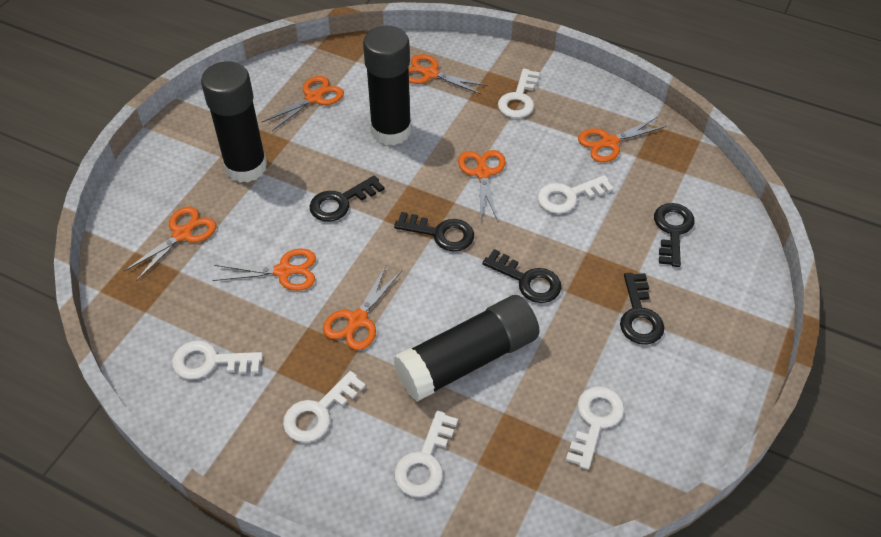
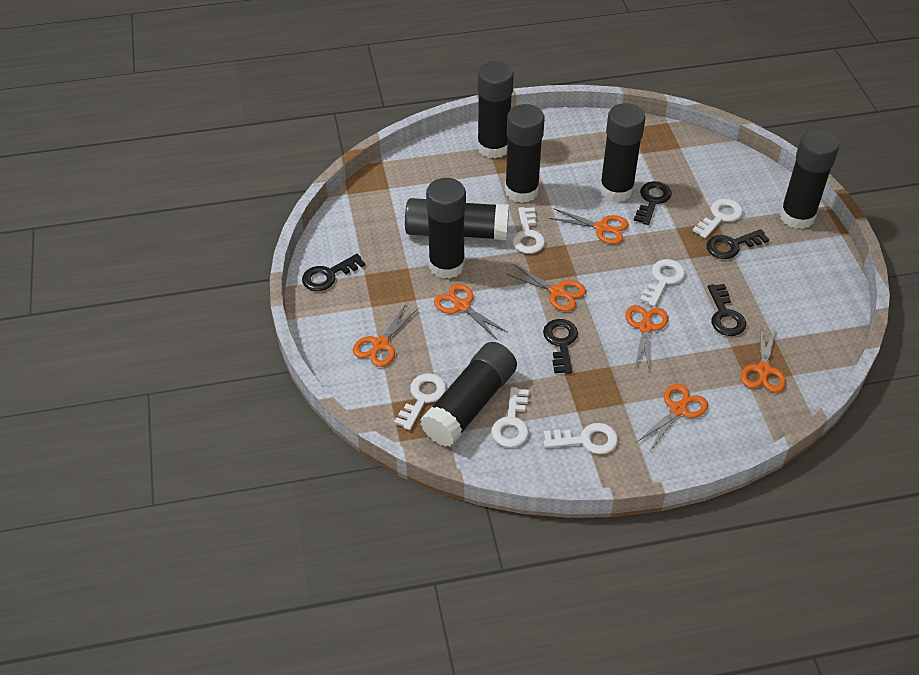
black glue stick: [201,61,267,183] [363,26,411,145] [393,295,540,402] = 3 -> [405,198,509,240] [420,342,517,447] [426,178,466,279] [477,61,514,158] [505,104,545,203] [600,103,646,202] [780,129,839,229] = 7

